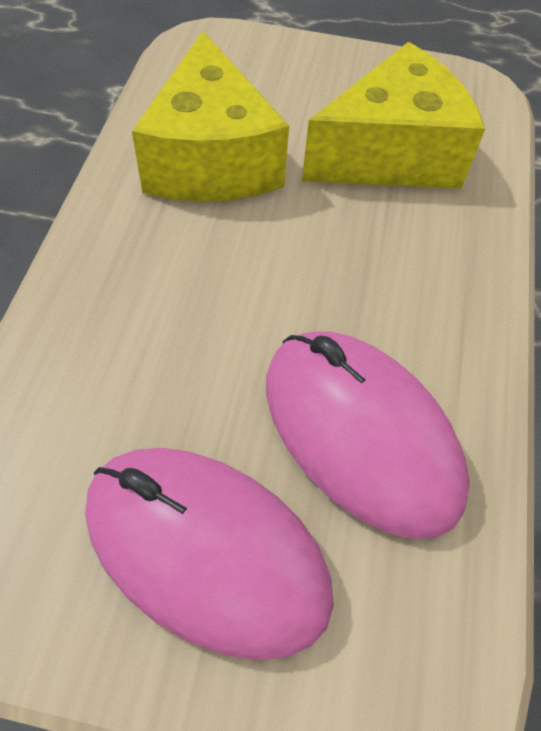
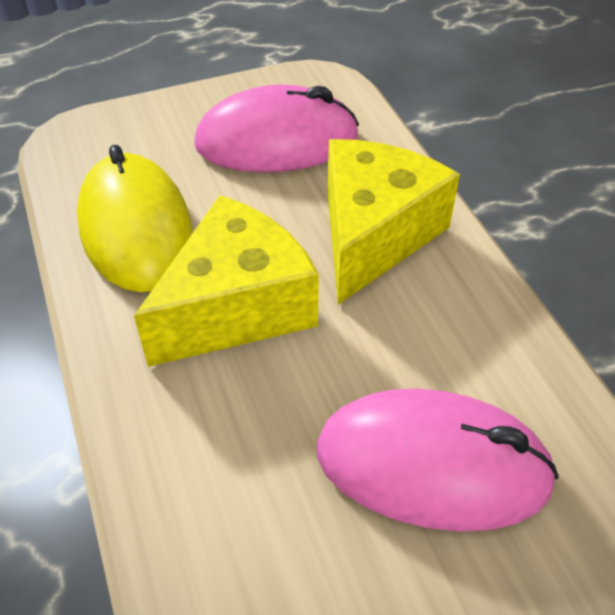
yellow mouse: none = 0 -> [77,145,193,292] = 1

